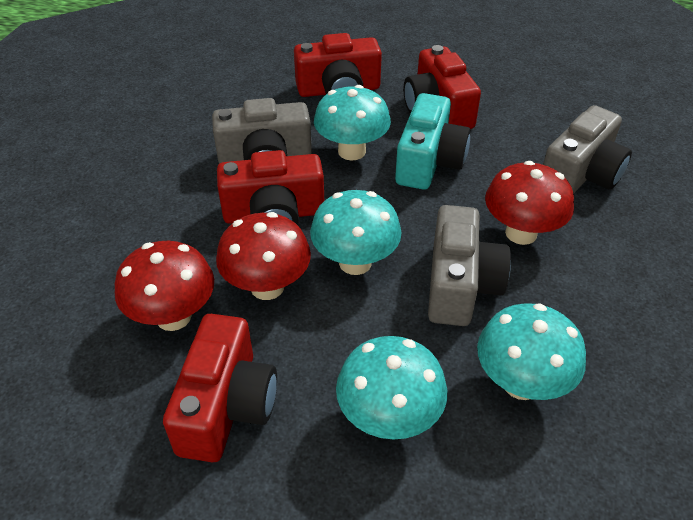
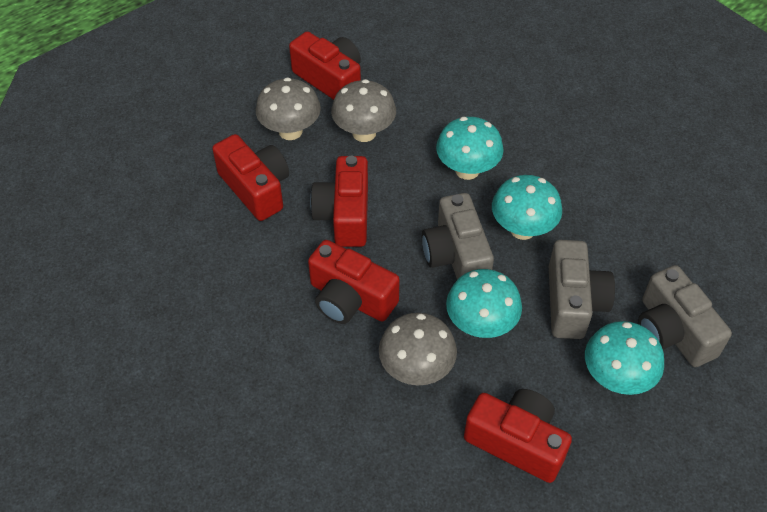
grey mushroom: none = 0 -> [256,77,321,140] [331,79,396,142] [379,313,457,386] = 3
red camera: [163,314,277,463] [217,150,324,224] [294,33,382,97] [404,45,481,129] = 4 -> [212,134,289,221] [289,31,361,100] [308,240,400,324] [310,156,368,247] [464,389,572,483] = 5
red mushroom: [115,241,214,331] [216,212,311,300] [485,161,574,245] = 3 -> none = 0
turquoise camera: [395,93,470,190] = 1 -> none = 0

